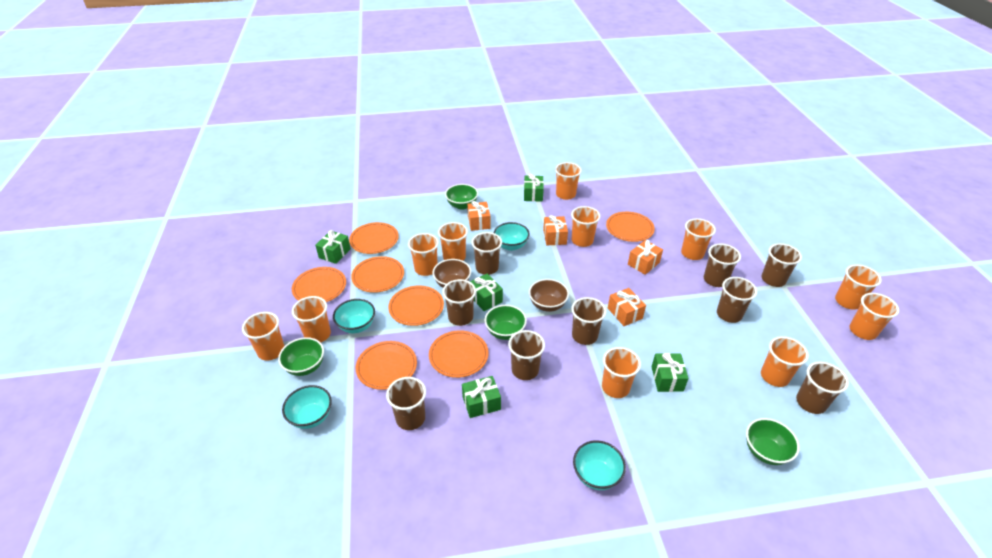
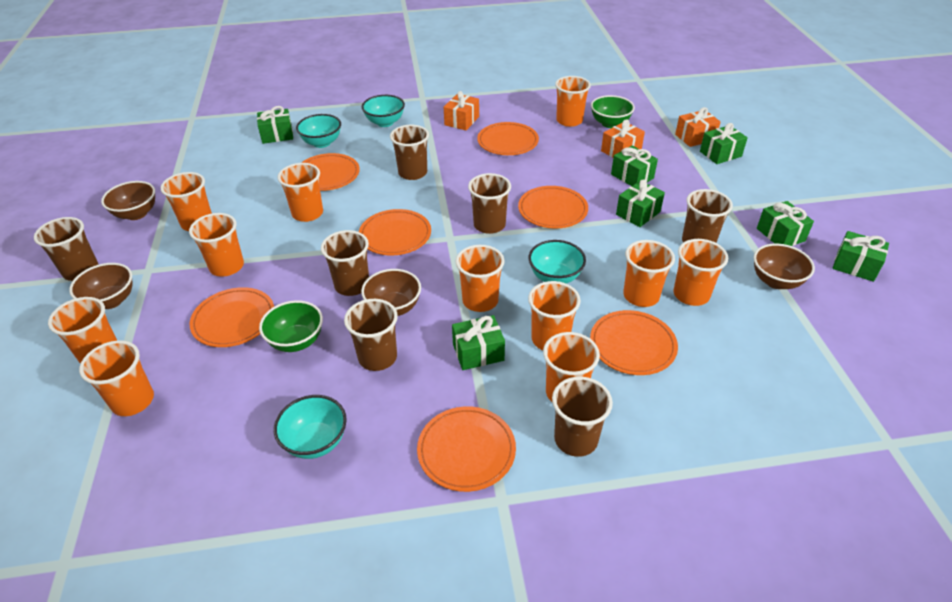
brown bowl: [433,259,471,288] [529,279,569,312] = 2 -> [69,263,132,309] [101,181,155,220] [361,269,421,316] [754,244,815,289] = 4
brown cup: [386,377,426,430] [442,279,476,326] [471,232,502,275] [508,330,545,380] [571,297,606,345] [704,244,741,287] [717,277,757,323] [761,243,802,287] [796,361,849,414] = 9 -> [34,217,98,281] [321,230,369,296] [344,299,398,371] [390,125,429,180] [468,173,511,234] [552,377,613,457] [682,189,733,243] = 7
green bowl: [278,337,324,376] [445,184,478,210] [485,305,527,340] [746,418,800,465] = 4 -> [259,300,323,352] [591,95,635,128] = 2
green gift: [315,230,351,264] [462,376,501,418] [470,274,503,311] [524,174,544,201] [651,353,689,392] = 5 -> [257,106,293,144] [452,315,505,370] [611,146,658,186] [616,179,665,227] [700,123,748,164] [757,201,814,246] [832,231,889,282] = 7
orange gift: [467,201,491,231] [543,215,568,245] [608,288,646,326] [628,240,663,275] = 4 -> [444,91,479,130] [601,119,645,157] [675,107,720,147] = 3

